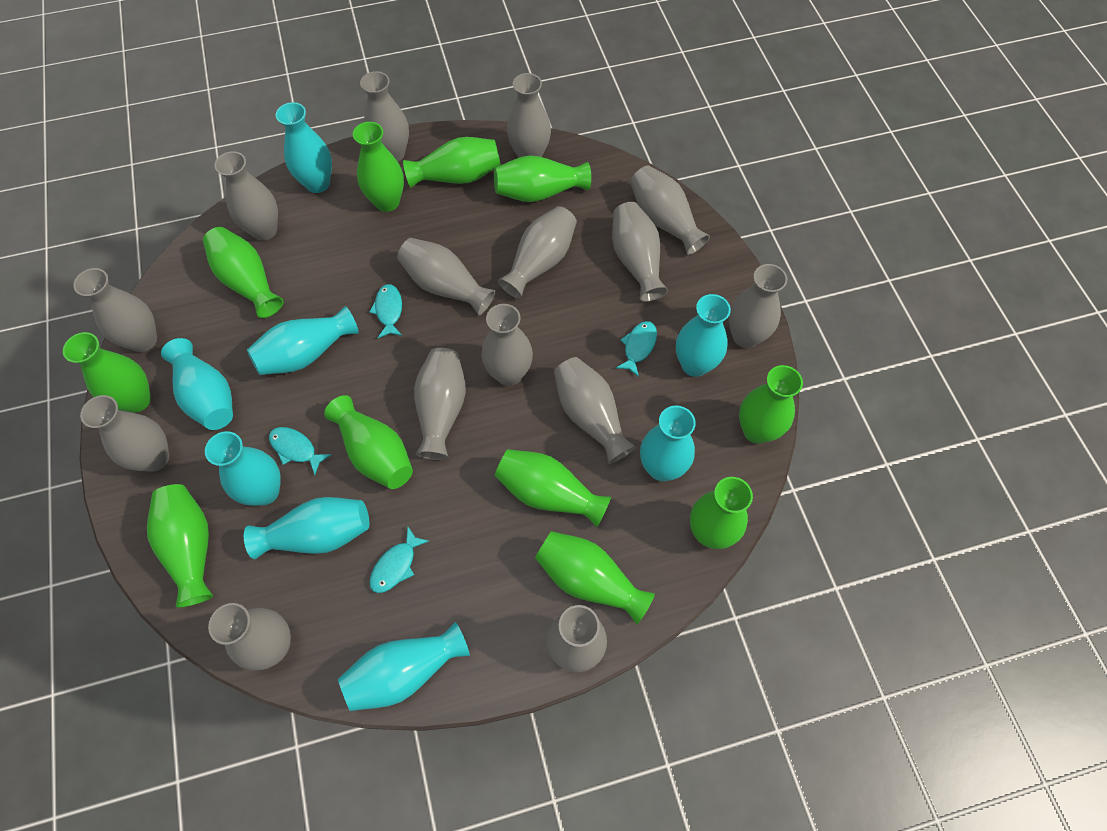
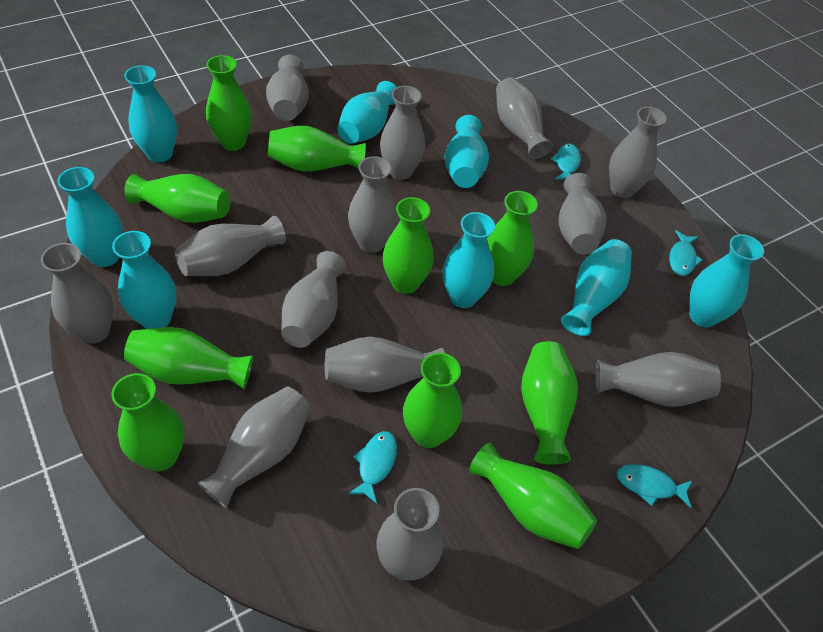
green vase: [63,332,151,413] [147,484,213,608] [203,227,284,318] [324,395,413,489] [353,122,404,212] [403,137,501,188] [494,155,591,202] [495,449,611,527] [535,531,655,624] [690,477,753,549] [739,365,803,444] = 11 -> [111,373,184,471] [124,174,230,223] [124,327,253,389] [206,55,252,151] [268,126,366,171] [383,197,434,294] [403,353,462,448] [469,443,597,549] [487,191,538,286] [521,341,578,465] = 10
grey vase: [73,268,157,352] [80,395,169,472] [208,603,291,670] [214,151,278,241] [360,71,409,161] [397,238,495,315] [414,348,466,460] [481,304,533,386] [498,206,577,299] [507,73,551,158] [547,605,607,672] [554,357,636,464] [612,202,668,302] [630,165,710,255] [728,264,787,348] = 15 -> [41,243,114,344] [175,216,286,276] [197,387,311,508] [266,55,309,121] [281,251,346,348] [325,337,445,393] [348,156,397,253] [376,488,443,580] [380,86,425,180] [496,77,553,159] [558,173,606,254] [595,352,721,407] [609,107,667,198] = 13

